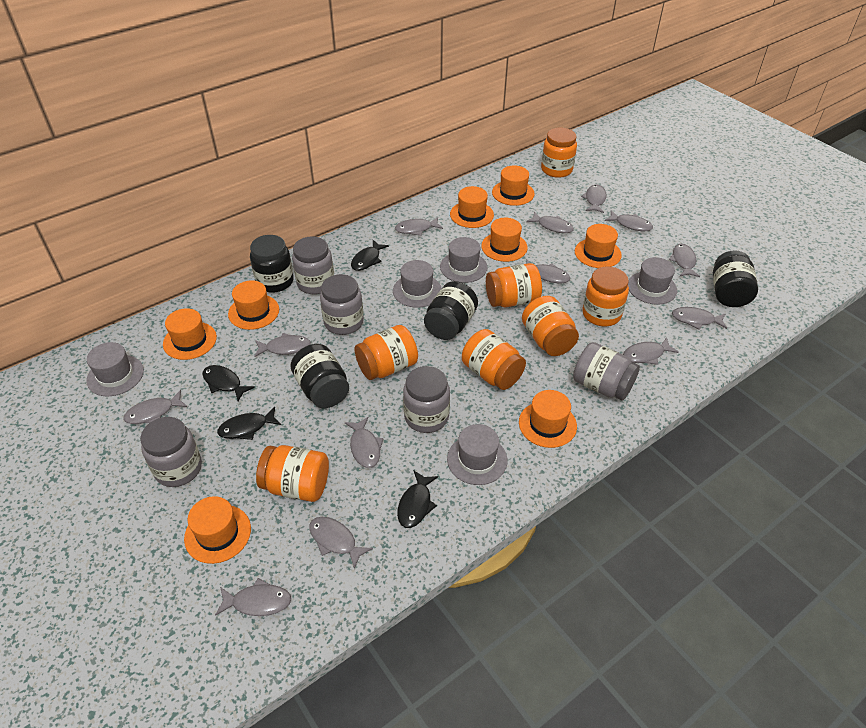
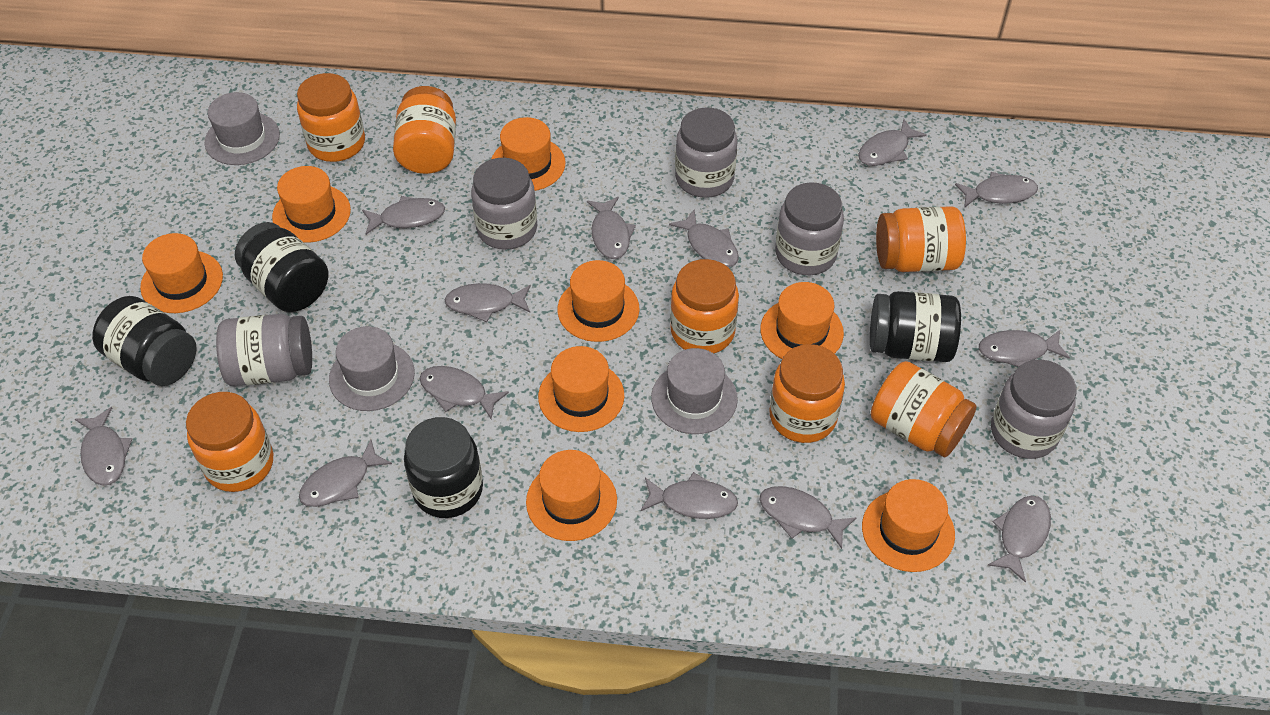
black fish: [202,365,255,401] [217,407,281,440] [351,240,389,271] [397,471,438,528] = 4 -> none = 0
grey hat: [86,342,144,396] [393,260,442,308] [440,237,487,283] [447,424,508,485] [628,257,677,305] = 5 -> [205,92,280,165] [329,326,415,411] [651,348,738,434] = 3

